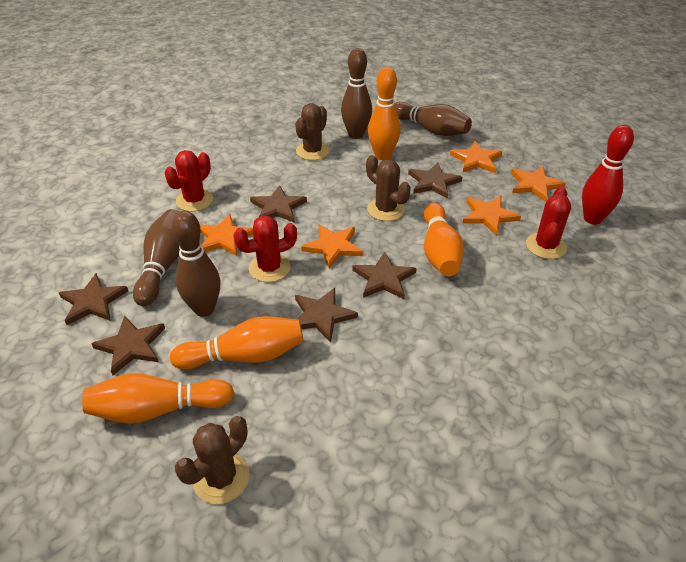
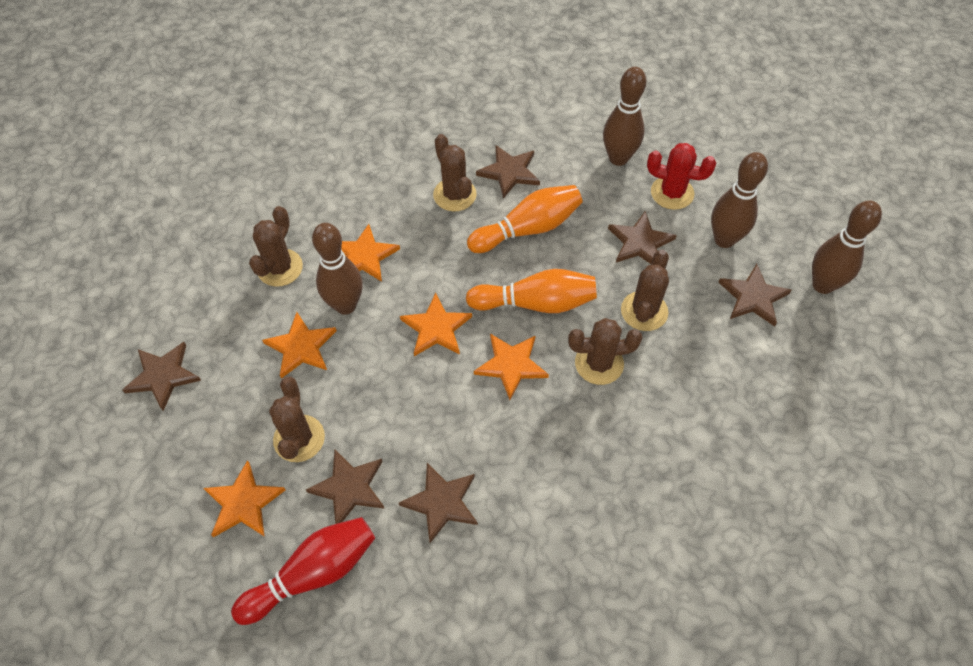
brown cactus: [175,416,249,504] [295,103,330,160] [366,155,411,221] = 3 -> [249,206,303,287] [269,377,325,462] [433,134,477,212] [568,318,643,385] [621,249,669,331] = 5
orange bowling pin: [82,373,234,424] [170,316,304,369] [368,67,401,160] [424,203,464,276] = 4 -> [466,269,597,313] [467,185,583,253] = 2
red cactus: [165,150,213,212] [234,216,297,282] [526,186,571,259] = 3 -> [647,143,716,210] = 1

